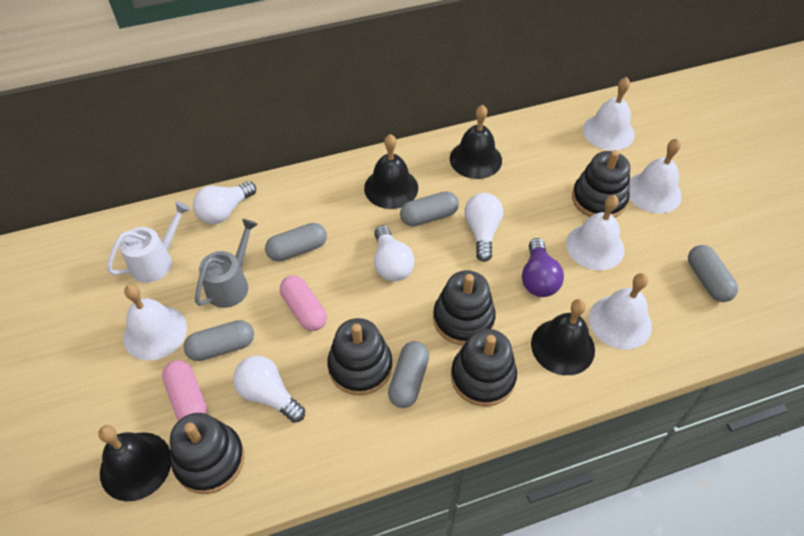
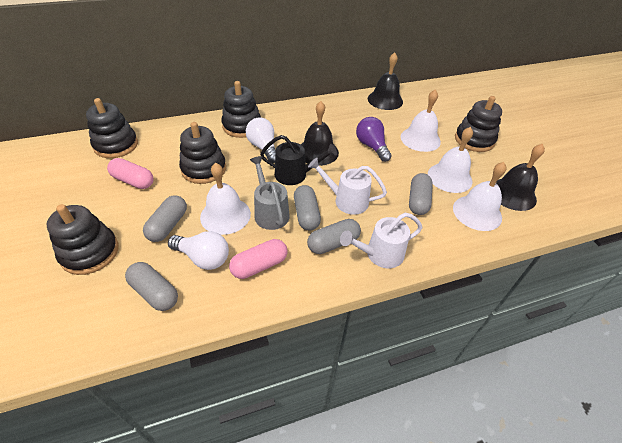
black bell: [98,425,171,501] [364,134,418,209] [450,105,502,179] [531,299,595,375] = 4 -> [301,101,339,166] [368,52,403,110] [496,144,545,211] = 3
black watering can: none = 0 -> [260,135,337,185] = 1
white bell: [123,284,187,360] [566,195,624,270] [583,77,635,150] [589,273,652,349] [629,139,682,213] = 5 -> [200,163,251,235] [401,89,441,152] [428,127,473,193] [453,162,507,231] = 4
white light bulb: [193,181,256,224] [233,356,305,423] [374,225,414,282] [464,193,503,262] = 4 -> [168,231,229,270] [246,117,276,163] = 2
white watering can: [107,201,191,282] = 1 -> [308,158,387,215] [340,213,422,268] = 2

